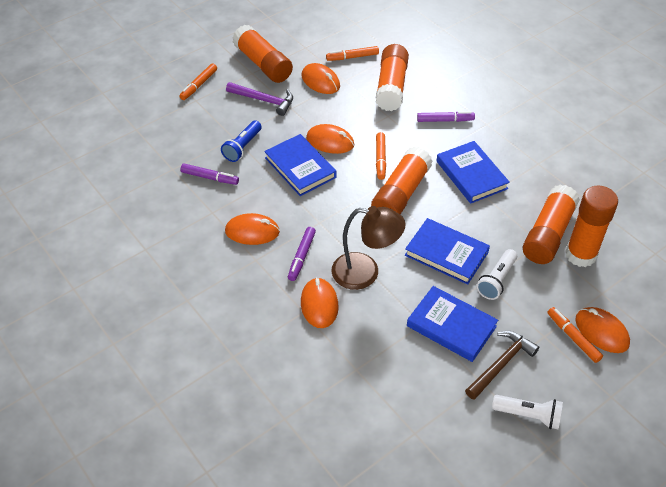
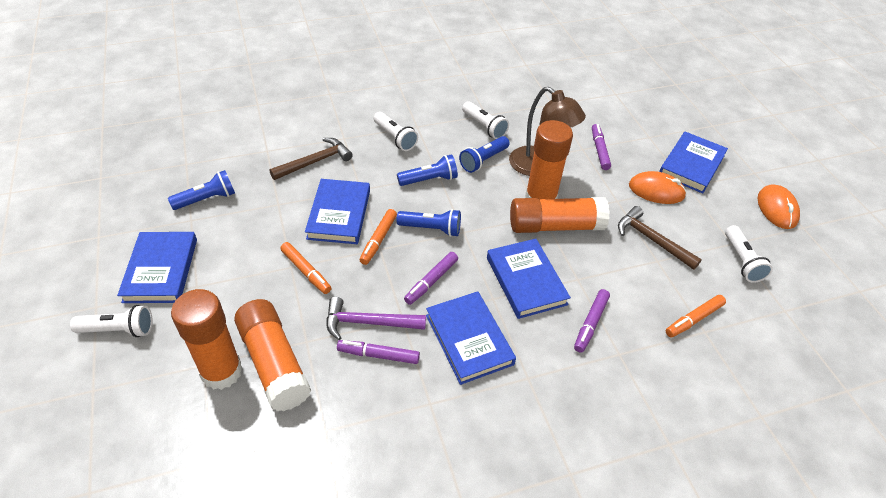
blue book: [264,134,337,196] [405,218,490,285] [407,286,498,362] [436,141,510,204] = 4 -> [117,232,197,303] [305,179,370,244] [426,291,516,385] [487,239,571,319] [659,132,728,194] = 5
blue flashlight: [221,121,262,162] = 1 -> [168,170,235,210] [396,209,461,237] [397,154,458,186] [459,136,510,173] = 4
brown hammer: [465,331,539,400] = 1 -> [269,138,353,180] [618,206,702,270] = 2
orange glue stick: [232,25,293,83] [371,147,433,214] [375,44,409,111] [523,185,580,264] [565,186,618,267] = 5 -> [171,289,243,390] [234,299,311,411] [510,197,610,233] [525,120,573,199] = 4
orange marker: [179,63,217,100] [326,46,379,61] [376,132,386,180] [547,307,603,363] = 4 -> [280,242,331,294] [360,209,397,265] [666,295,726,337] = 3
orange mouse: [225,213,280,245] [301,277,339,328] [302,63,340,94] [306,124,354,154] [575,307,630,353] = 5 -> [629,171,687,204] [758,184,800,229] = 2
purple marker: [180,164,239,185] [288,227,316,281] [417,111,475,122] = 3 -> [337,340,420,364] [404,252,458,305] [574,289,610,353] [592,124,611,170] = 4
white flashlight: [476,249,517,300] [492,395,563,429] = 2 -> [70,305,153,337] [374,112,418,151] [462,101,509,139] [725,225,773,283] = 4

